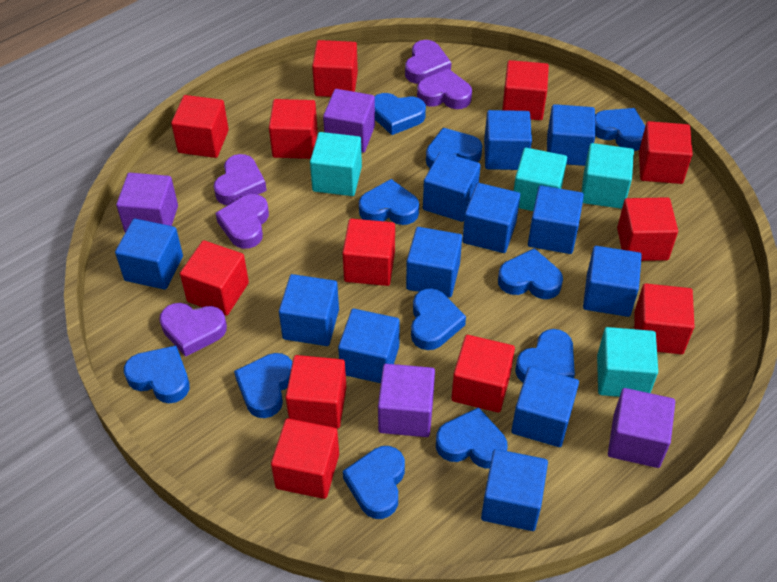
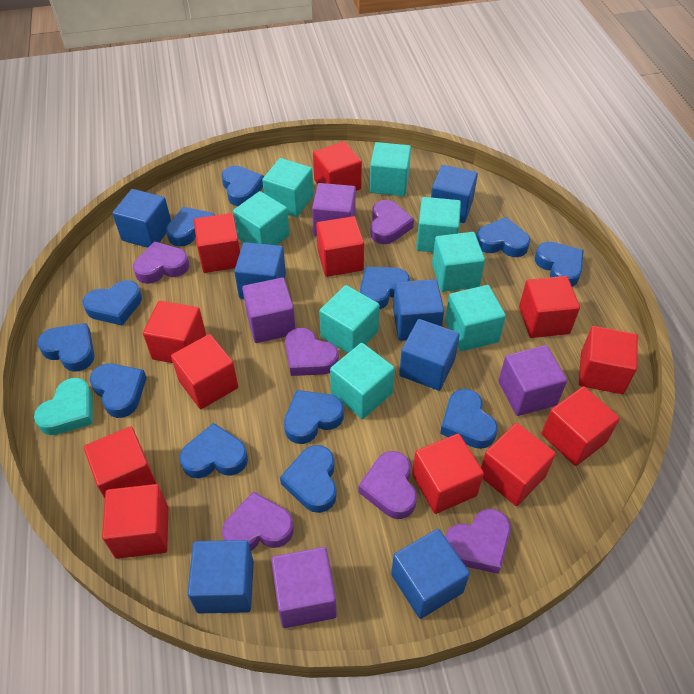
blue cube: [115,219,183,290] [279,274,339,346] [338,309,400,383] [406,227,462,297] [423,152,481,222] [463,183,520,253] [481,449,548,531] [484,110,532,170] [511,366,579,447] [528,185,584,254] [547,104,595,166] [583,246,642,317] = 12 -> [112,189,171,248] [187,540,254,614] [234,242,286,299] [391,529,470,619] [393,279,444,341] [399,319,460,391] [431,165,478,223] = 7
blue heart: [124,345,190,403] [234,353,292,418] [343,446,405,519] [359,179,419,225] [375,93,426,135] [411,288,466,350] [426,128,482,168] [436,407,508,469] [498,248,563,299] [515,329,575,382] [595,108,645,151] = 11 -> [37,323,94,372] [83,280,142,325] [90,363,147,418] [166,207,215,247] [179,423,248,478] [222,166,264,206] [280,445,337,513] [284,390,344,444] [360,267,410,309] [440,389,498,449] [476,217,530,257] [535,242,584,287] = 12
purple heart: [160,303,227,357] [214,154,267,205] [216,194,269,249] [405,40,451,84] [417,69,472,109] = 5 -> [133,241,189,284] [222,491,294,551] [285,328,339,376] [358,451,417,519] [370,200,414,244] [445,509,511,574] = 6
turquoise cube: [310,132,362,196] [514,148,567,211] [581,143,634,209] [597,327,658,397] = 4 -> [233,191,290,245] [262,158,314,217] [319,285,380,353] [330,343,395,419] [370,142,411,196] [416,197,461,252] [432,232,485,292] [445,285,506,351] = 8
turquoise heart: none = 0 -> [34,378,93,435] = 1

